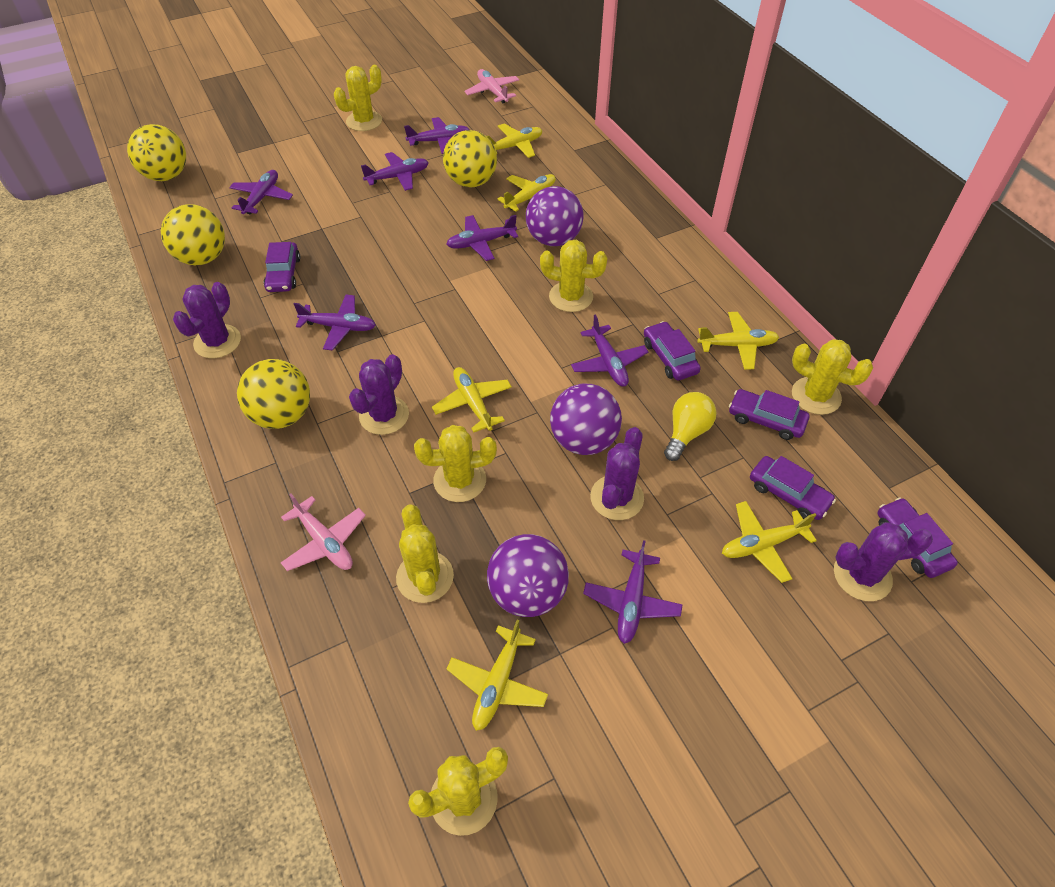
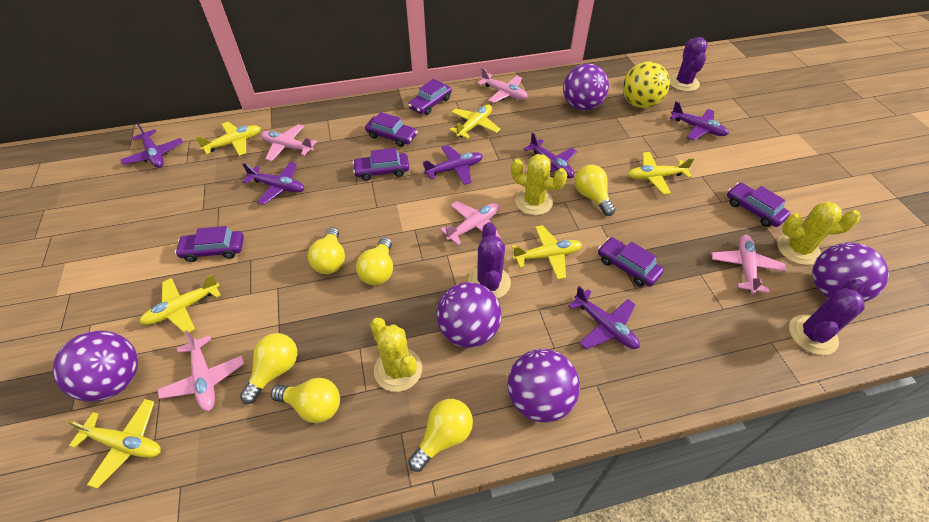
pink plane: [281,493,366,571] [465,69,519,103] = 2 -> [157,330,244,411] [261,124,317,161] [440,201,501,245] [477,68,527,103] [711,235,786,294] = 5
purple ball: [487,534,569,617] [526,186,583,246] [550,384,622,455] = 3 -> [53,331,138,402] [436,282,502,348] [508,349,580,423] [563,64,609,110] [812,243,889,302] = 5
purple cactus: [173,282,241,358] [349,354,409,435] [590,427,644,520] [834,522,933,601] = 4 -> [468,222,511,299] [669,37,708,92] [789,279,865,355] = 3
purple car: [264,242,300,292] [644,321,701,381] [729,389,809,440] [750,456,836,520] [878,498,958,578] = 5 -> [175,226,244,262] [353,148,409,181] [365,112,418,147] [408,79,452,115] [598,237,664,287] [727,183,791,227] = 6
purple plane: [229,170,293,214] [294,295,376,351] [361,152,429,191] [404,117,470,154] [446,215,518,261] [571,314,648,387] [583,540,683,644] = 7 -> [121,122,183,168] [242,162,304,205] [422,145,483,185] [524,132,577,178] [568,286,640,349] [670,102,729,140] = 6
yellow ball: [127,124,186,181] [161,204,225,265] [237,359,310,429] [443,130,497,187] = 4 -> [623,61,670,108] = 1
yellow cactus: [334,65,382,131] [396,504,454,603] [408,747,508,836] [414,425,497,502] [540,240,608,312] [792,339,873,415] = 6 -> [370,318,422,392] [511,154,567,215] [777,202,860,265] = 3
yellow light bulb: [664,392,717,461] = 1 -> [240,333,297,404] [271,378,340,423] [308,227,345,274] [356,237,393,285] [408,399,473,472] [575,165,615,216] = 6

